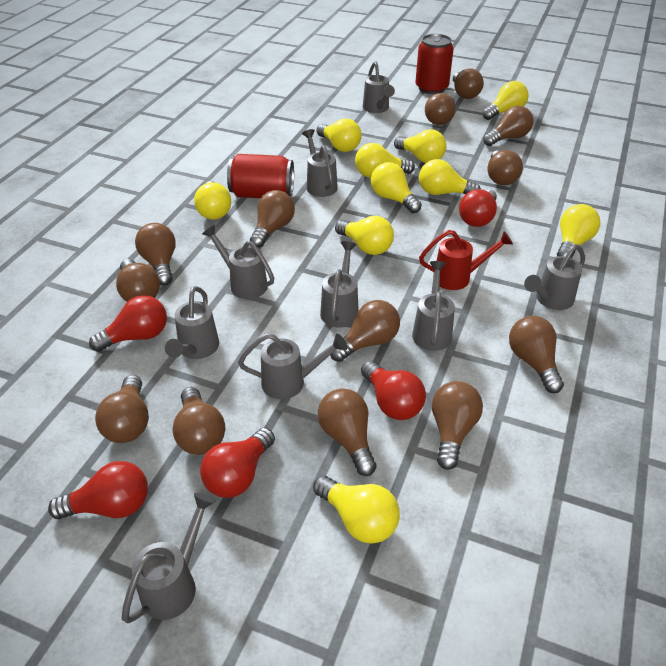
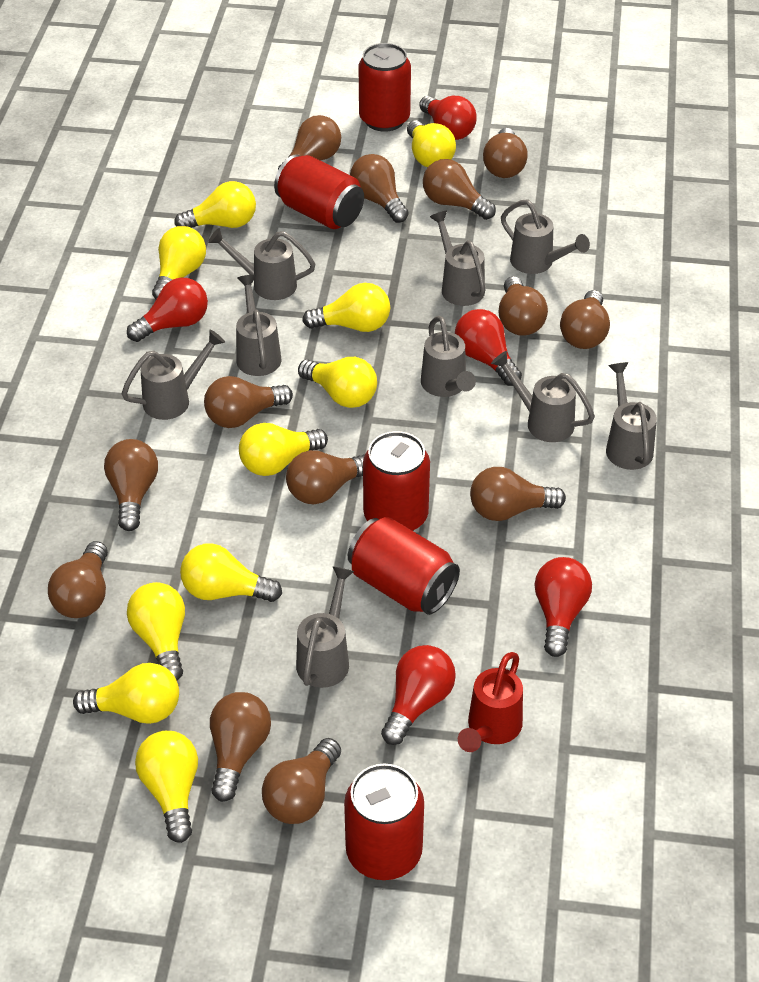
red can: [227,154,294,198] [416,34,454,94] = 2 -> [274,154,364,229] [344,764,424,880] [348,517,460,615] [358,43,411,132] [363,431,430,531] = 5

